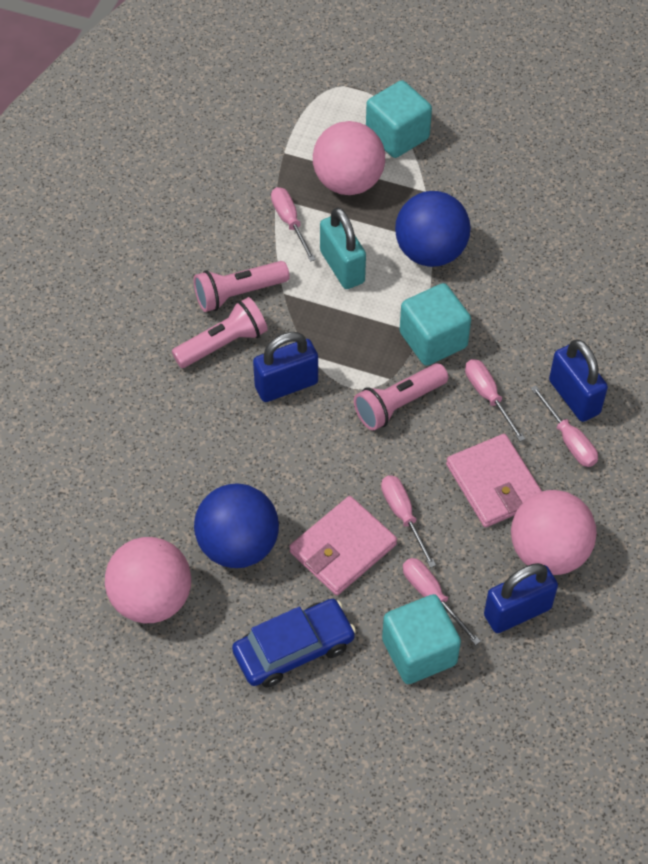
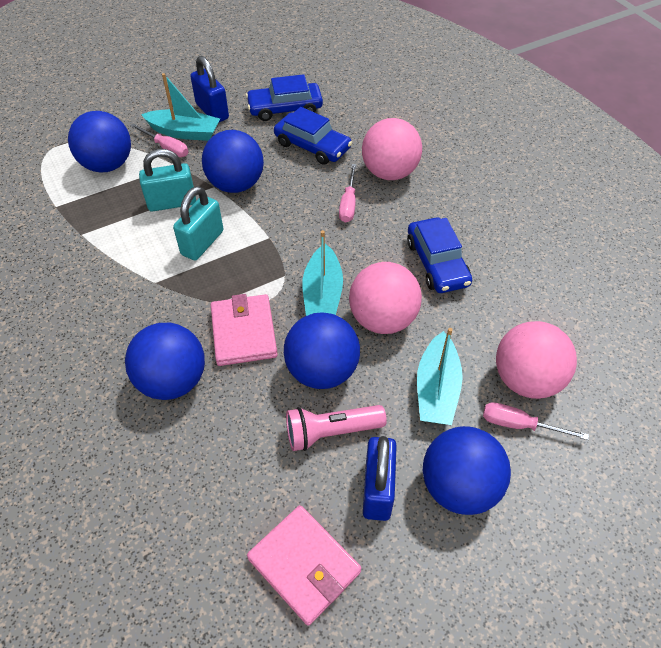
blue ball: [194,483,279,568] [395,191,471,267] = 2 -> [68,111,131,173] [125,323,205,400] [202,130,264,193] [284,312,360,389] [423,426,511,515] = 5
blue car: [232,599,356,688] = 1 -> [246,74,323,121] [274,107,352,165] [407,217,472,293] = 3
blue padlock: [253,332,318,402] [484,563,558,633] [549,339,608,422] = 3 -> [190,56,229,123] [363,436,397,521] = 2
pink flashlight: [172,297,268,368] [194,261,290,312] [354,363,448,430] = 3 -> [286,405,387,451] = 1
pink screwdriver: [271,187,316,262] [381,475,436,568] [403,558,481,645] [465,359,525,442] [531,385,598,467] = 5 -> [130,123,188,157] [339,164,357,223] [483,402,589,440] = 3
turquoise boat: none = 0 -> [141,73,220,141] [302,230,343,316] [417,328,463,425] = 3
turquoise cube: [366,80,432,158] [382,594,461,684] [399,283,471,366] = 3 -> none = 0
turquoise padlock: [320,207,366,289] = 1 -> [139,149,196,211] [173,186,223,260] = 2

